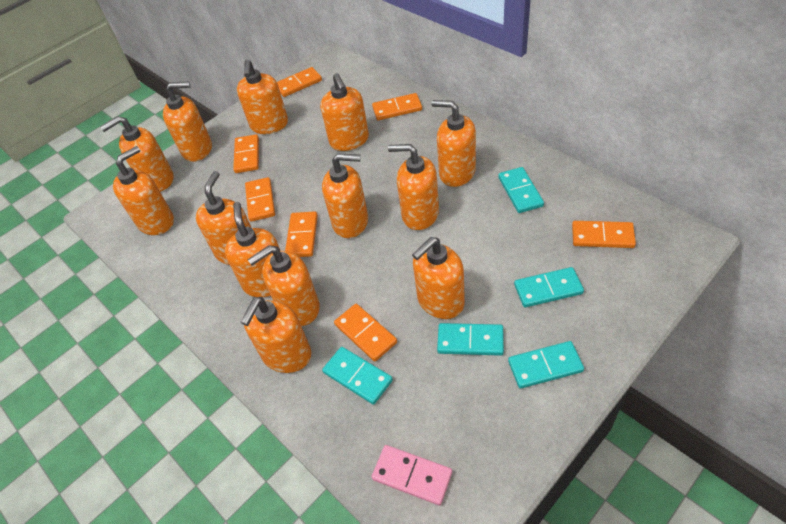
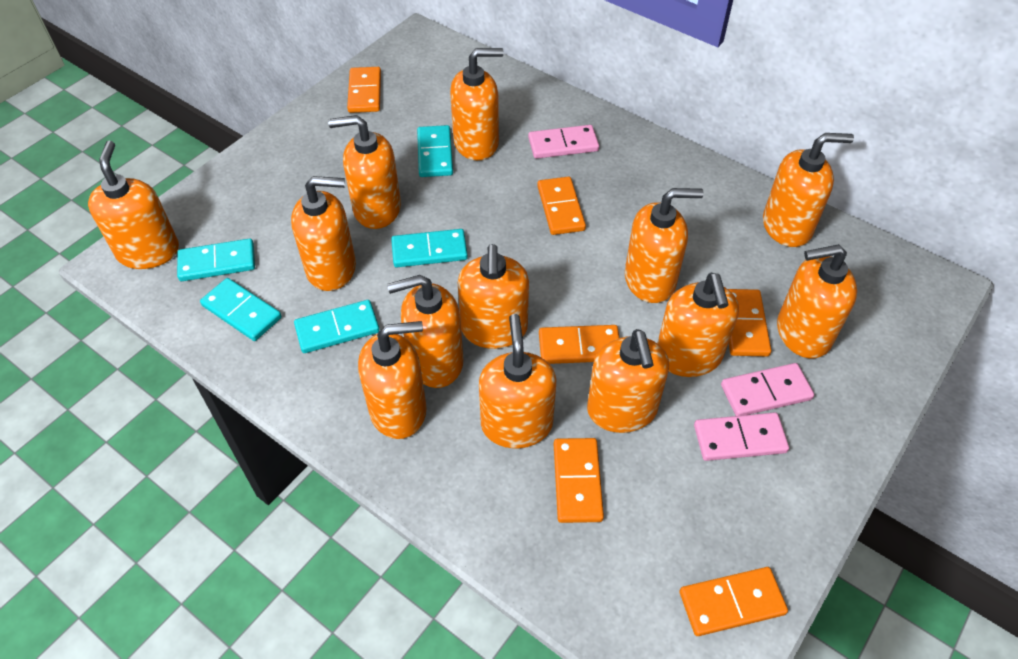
orange domino: [233,134,259,173] [245,177,275,222] [277,67,322,97] [285,211,318,257] [334,304,397,361] [372,93,422,120] [572,221,636,248] = 7 -> [347,67,381,113] [537,177,586,235] [539,325,619,364] [554,438,604,523] [680,567,788,636] [728,289,771,356] = 6
pink domino: [372,445,452,505] = 1 -> [528,125,599,159] [694,412,789,461] [721,363,814,416] = 3

